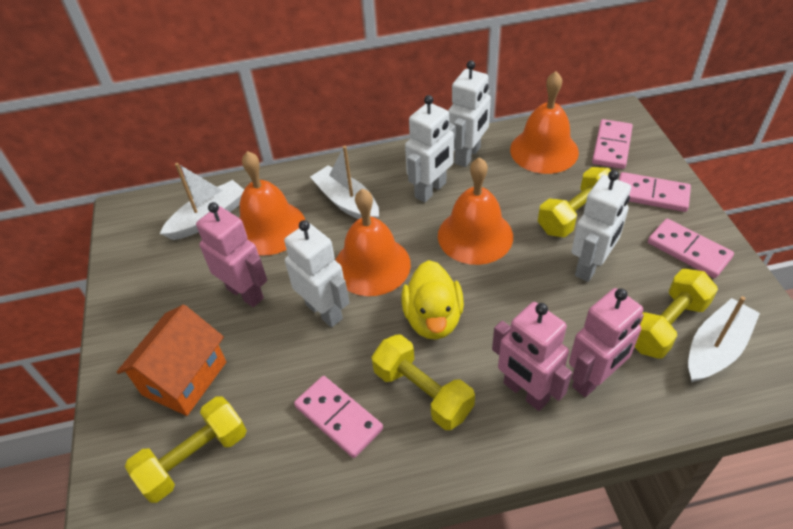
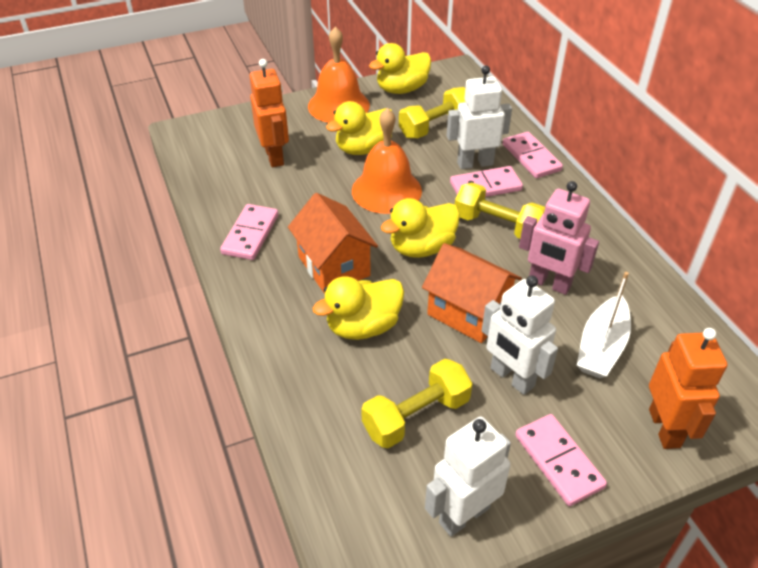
orange bell: [239,151,305,255] [335,188,411,296] [438,157,513,265] [510,71,579,174] = 4 -> [308,26,370,123] [352,108,422,214] = 2
orange house: [117,304,226,416] = 1 -> [288,193,378,294] [422,243,522,343] = 2
orange robot: none = 0 -> [250,59,289,167] [649,328,727,449] = 2
pink robot: [196,202,267,307] [492,302,572,411] [569,288,644,397] = 3 -> [519,181,599,295] = 1
white boat: [160,163,244,240] [310,146,379,219] [688,296,760,382] = 3 -> [577,272,631,378] = 1
white robot: [284,220,349,327] [405,95,456,203] [448,60,491,167] [571,170,631,282] = 4 -> [425,417,511,537] [447,65,512,169] [482,275,558,395] = 3
yellow duck: [401,260,464,340] = 1 -> [313,276,404,340] [326,101,393,155] [369,43,431,94] [381,198,460,258] = 4
yellow dumbbell: [125,397,247,503] [372,334,475,430] [538,167,618,237] [635,269,718,358] = 4 -> [361,359,473,448] [399,87,465,139] [455,182,545,239] = 3

